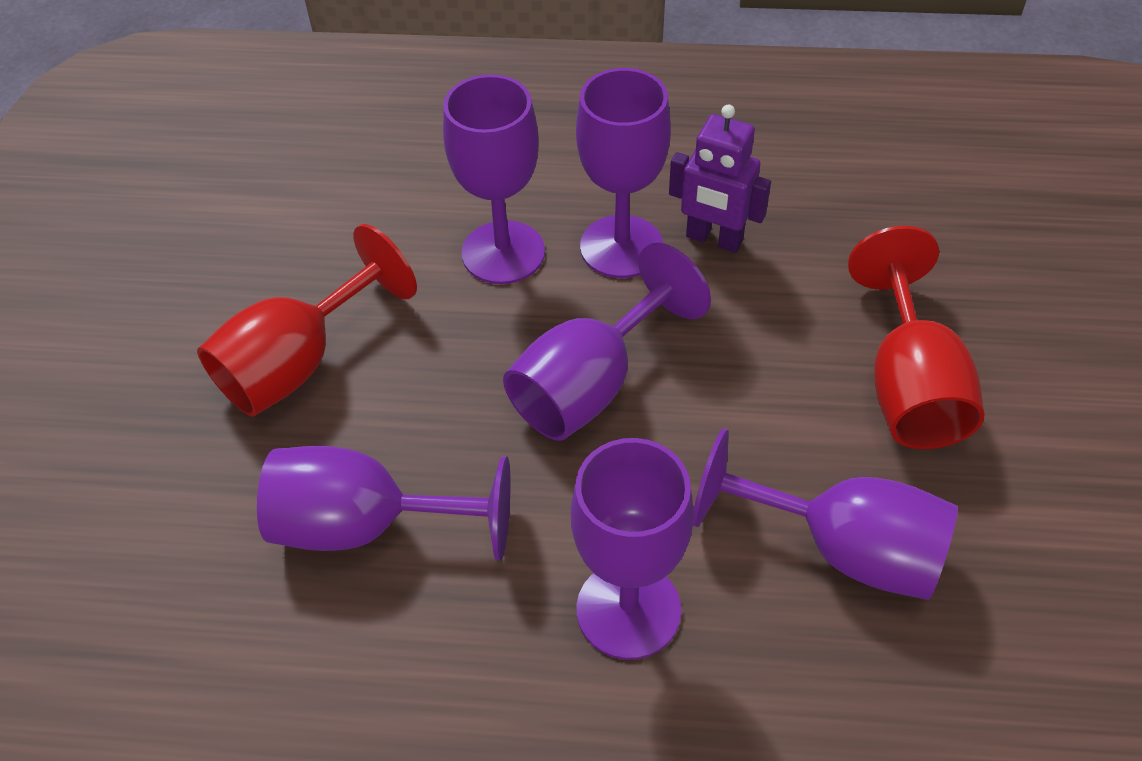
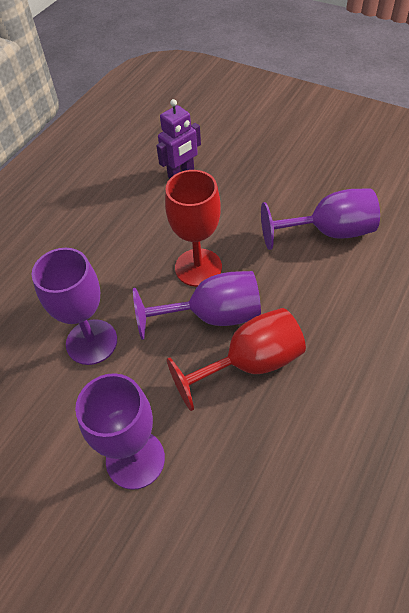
purple goblet: [257,446,511,560] [443,74,545,284] [503,243,711,441] [571,438,694,660] [576,68,671,278] [693,428,958,600] = 6 -> [32,248,117,365] [75,373,165,490] [133,271,261,340] [261,188,380,250] = 4

